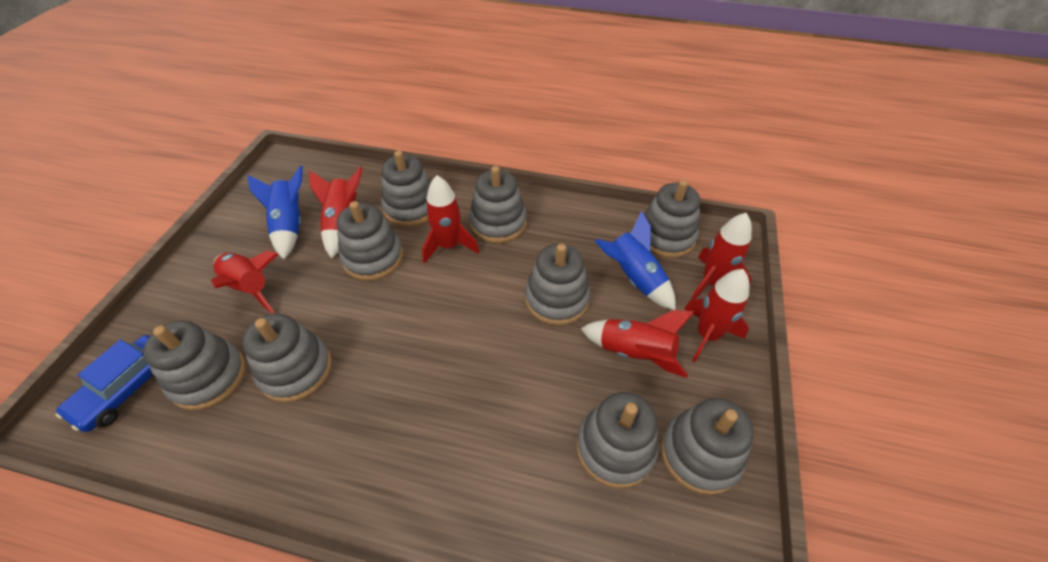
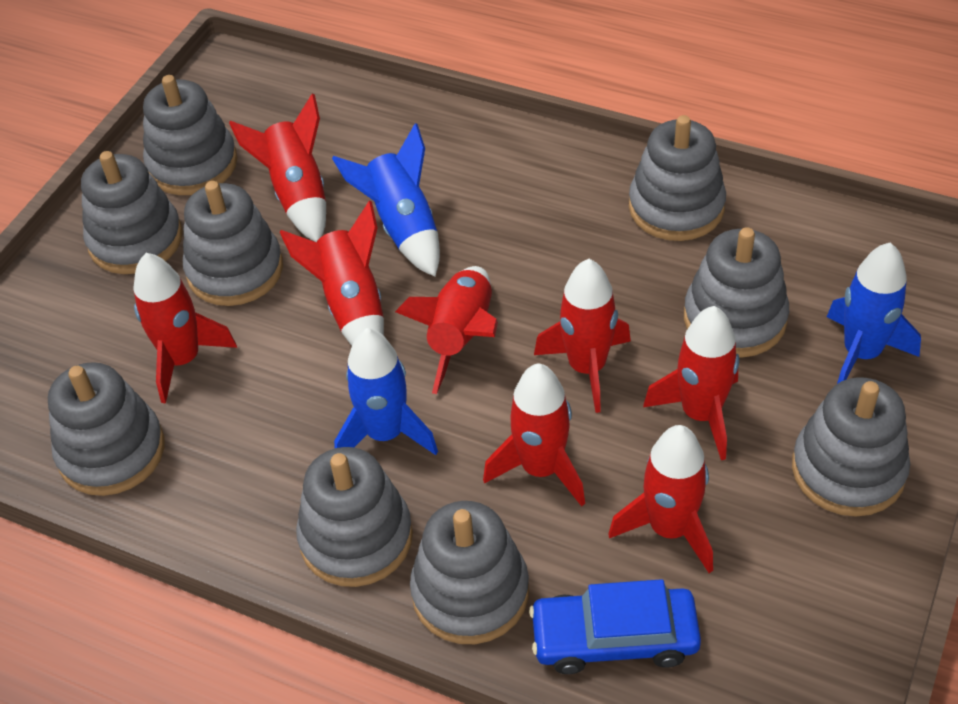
blue rocket: [247,165,303,259] [595,211,676,310] = 2 -> [332,123,440,277] [334,328,438,455] [827,242,921,384] = 3
red rocket: [211,251,279,314] [309,167,363,259] [422,175,479,263] [581,310,695,378] [684,269,749,362] [691,213,752,300] = 6 -> [134,253,237,404] [229,94,326,242] [280,201,384,346] [395,266,498,394] [483,363,585,507] [534,259,631,413] [608,425,713,573] [643,306,739,460] = 8

